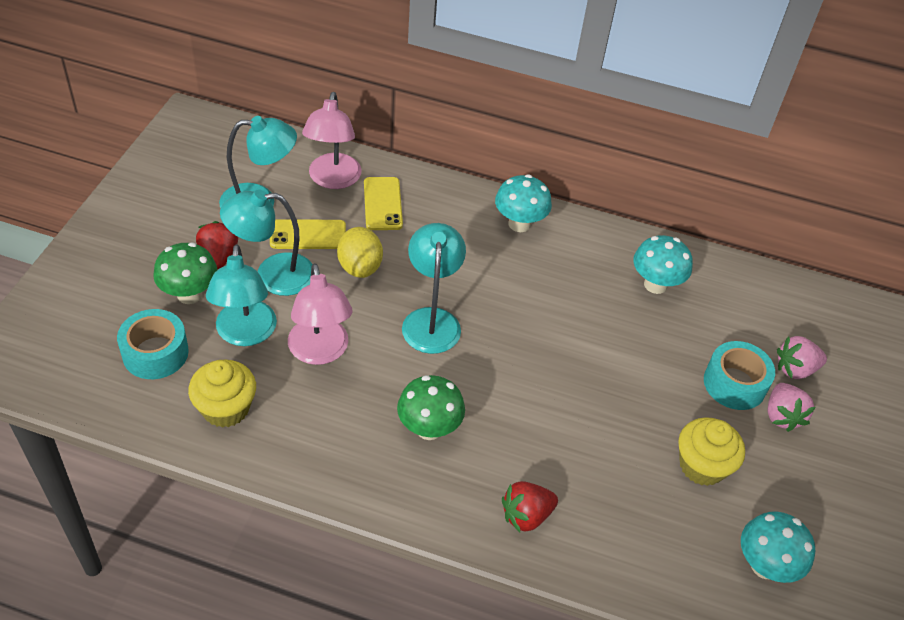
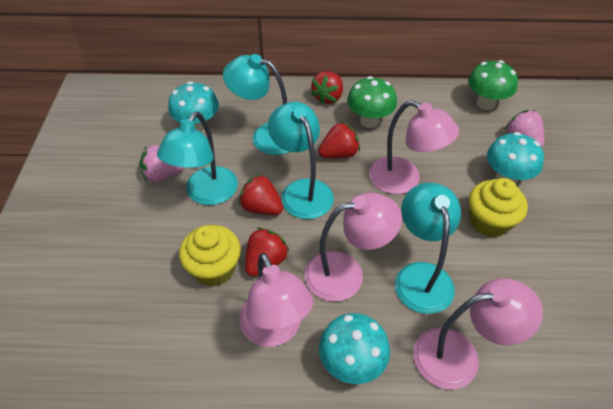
pink lamp: [288,263,353,365] [302,92,361,189] = 2 -> [239,253,313,347] [305,192,402,302] [369,100,459,194] [413,278,543,389] = 4
red strawberry: [196,221,238,269] [502,481,558,532] = 2 -> [239,174,283,215] [245,227,289,276] [311,71,343,105] [318,122,360,158] = 4
turquoise tape: [117,309,189,379] [704,341,775,410] = 2 -> none = 0
yellow lemon: [337,227,383,278] = 1 -> none = 0
yellow phone: [270,219,346,249] [364,177,403,230] = 2 -> none = 0

